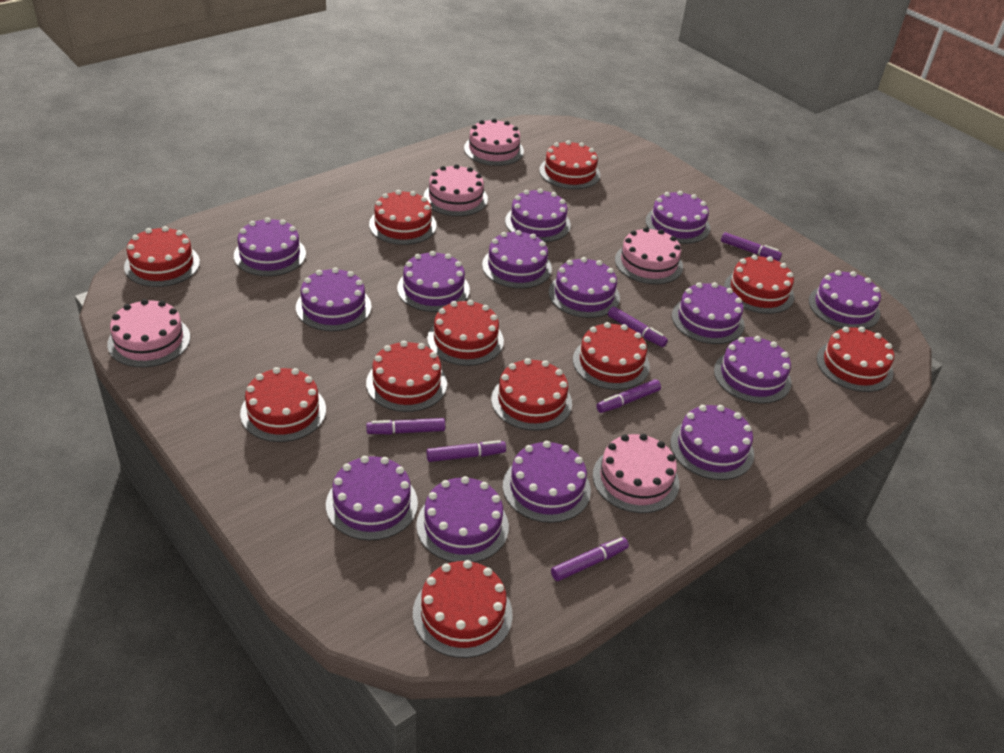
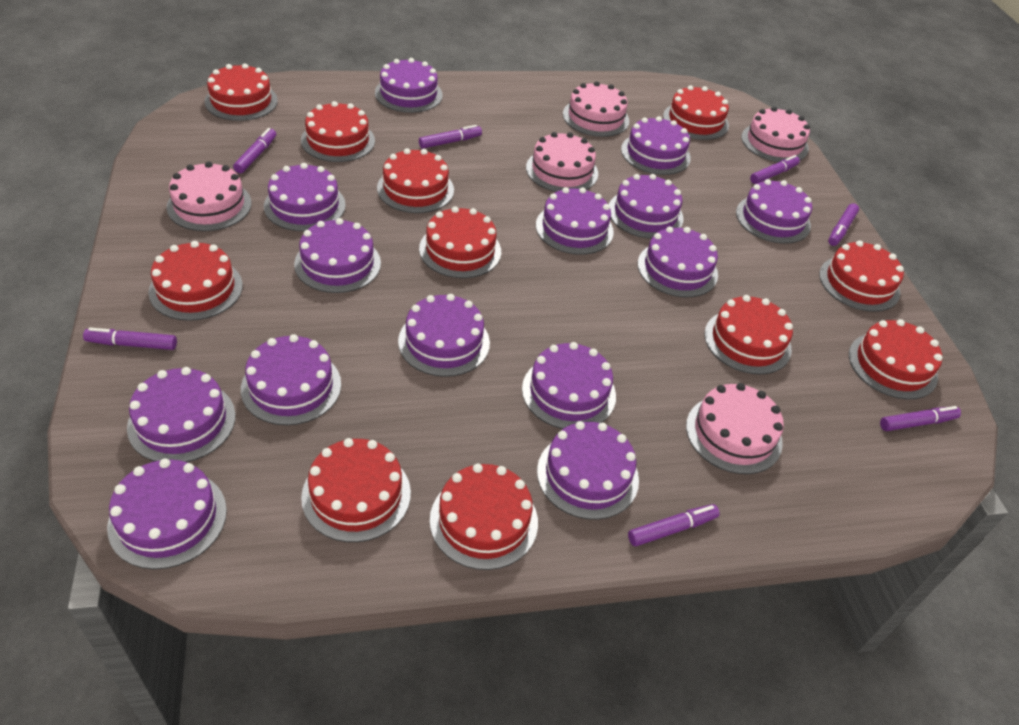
purple marker: [366,418,445,435] [426,440,506,462] [551,537,629,581] [596,379,661,413] [608,307,668,347] [721,232,782,261] = 6 -> [83,328,177,350] [233,128,276,173] [419,125,482,149] [628,504,719,546] [750,155,800,184] [828,203,859,246] [880,406,961,431] = 7

